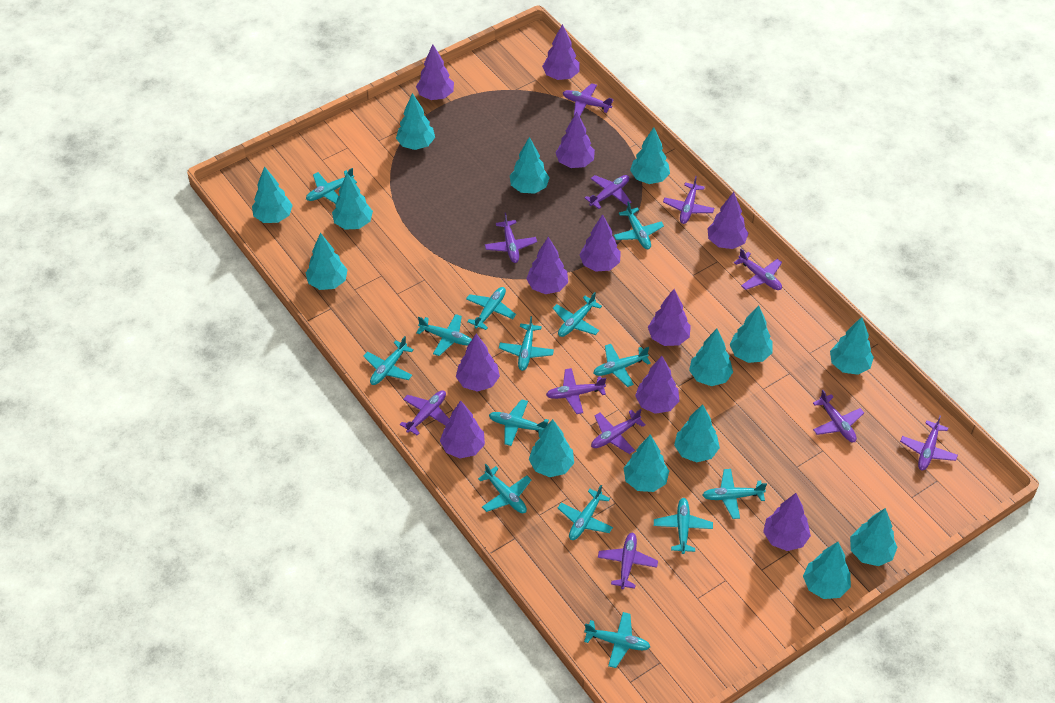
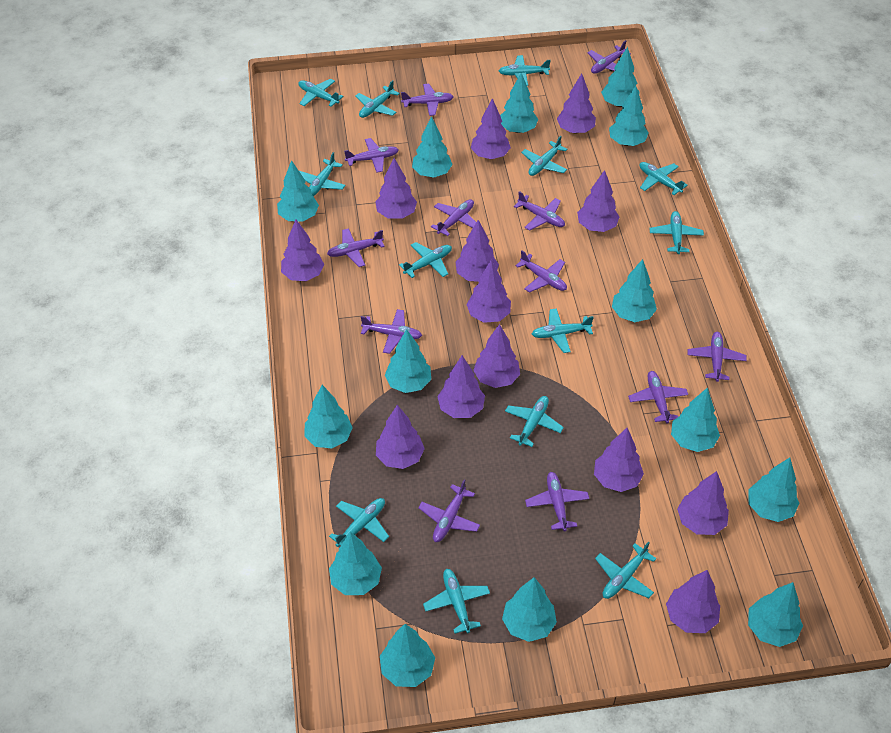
purple plane: [400,390,450,436] [485,213,537,263] [546,368,606,414] [563,83,614,116] [585,175,631,209] [591,409,645,454] [598,533,658,589] [663,176,714,224] [734,248,782,290] [813,390,864,442] [900,415,958,470] = 11 -> [327,228,385,267] [344,138,399,173] [361,309,422,354] [401,84,454,116] [418,479,480,542] [431,199,476,236] [514,191,565,230] [515,250,567,293] [525,472,589,531] [588,40,631,74] [628,371,688,424] [688,332,747,382] = 12
purple tree: [416,44,454,100] [440,400,485,458] [456,334,500,392] [526,237,568,294] [542,24,580,80] [555,112,595,168] [579,214,621,272] [635,356,679,414] [648,289,691,346] [707,192,749,249] [763,493,811,551] = 11 -> [281,220,324,281] [375,158,417,219] [376,405,425,469] [437,355,485,418] [455,220,499,282] [466,260,511,323] [471,98,511,159] [473,324,520,388] [557,73,596,134] [577,170,620,232] [594,428,644,492] [666,570,720,633] [677,471,729,535] = 13
turquoise plane: [306,168,357,204] [363,336,414,385] [416,314,472,356] [466,287,516,330] [478,464,531,513] [489,399,549,446] [499,316,554,371] [553,292,602,337] [558,485,613,540] [584,612,650,668] [593,344,651,387] [614,201,664,249] [654,498,713,554] [702,469,767,519] = 14 -> [298,79,344,107] [299,152,346,196] [329,498,389,547] [355,80,400,118] [399,242,452,278] [423,569,490,634] [499,55,551,86] [505,396,564,447] [521,136,568,176] [532,308,594,353] [595,542,656,599] [639,162,688,195] [649,211,704,254] = 13

